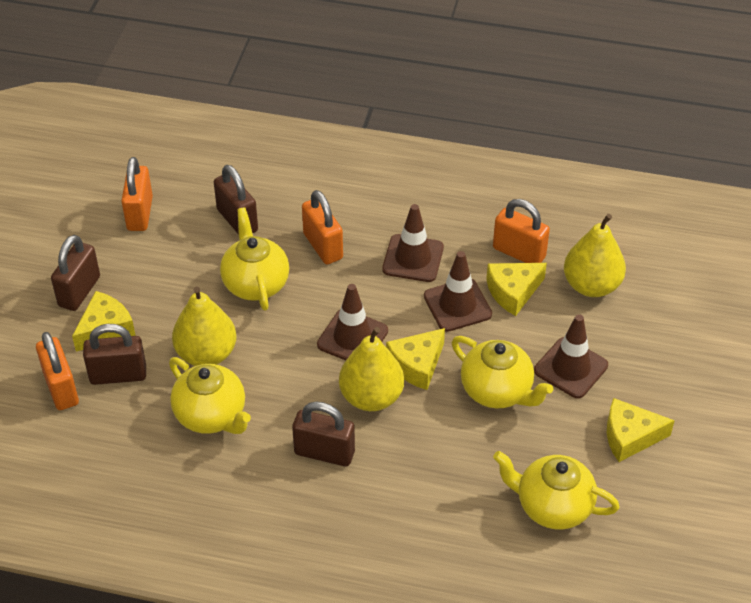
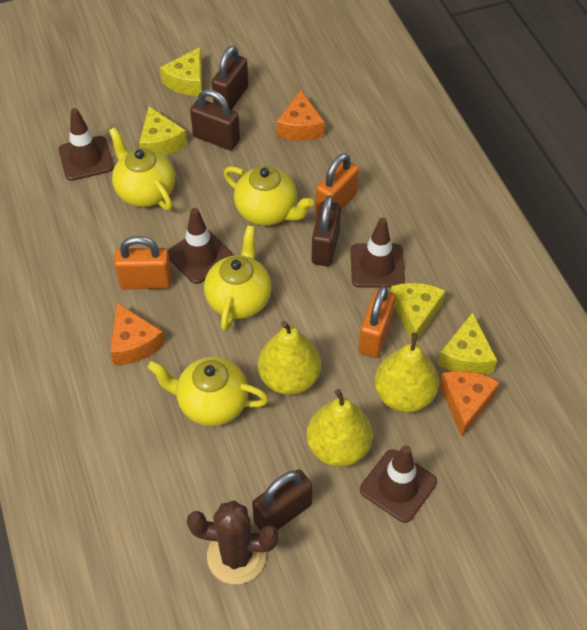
brown cactus: none = 0 -> [187,501,279,584] = 1
orange cheese: none = 0 -> [110,303,165,365] [277,90,325,141] [439,371,500,436] = 3
orange padlock: [36,332,79,410] [121,157,153,231] [302,190,343,264] [493,199,550,263] = 4 -> [114,236,172,289] [315,153,359,215] [358,286,396,358] = 3

